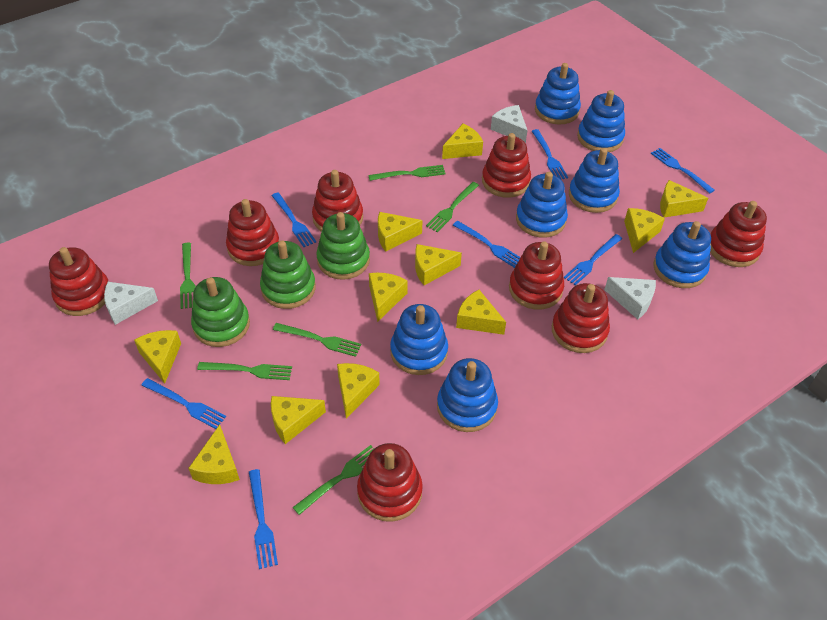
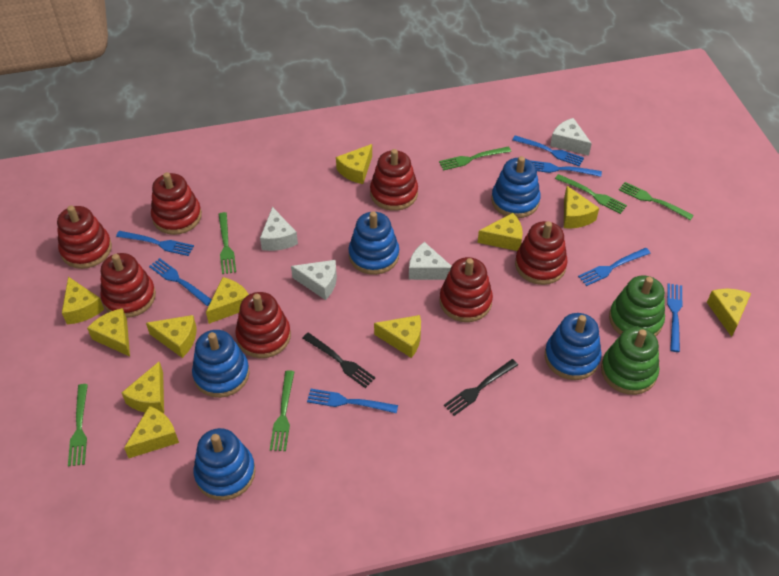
black fork: none = 0 -> [303,332,375,388] [444,359,518,416] = 2
blue stacking toy: [390,304,448,375] [437,358,498,432] [516,172,568,238] [535,63,581,124] [569,148,620,213] [577,90,625,152] [653,221,711,288] = 7 -> [192,330,250,398] [193,428,255,500] [348,211,399,275] [491,156,541,218] [545,313,602,380] = 5
green stacking toy: [191,277,250,347] [260,240,316,309] [316,212,370,280] = 3 -> [601,327,659,395] [609,275,665,336] = 2
red stacking toy: [49,247,109,316] [226,199,279,266] [312,170,363,232] [357,443,423,522] [482,133,531,198] [509,242,564,309] [552,283,610,353] [710,201,767,267] = 8 -> [57,206,112,269] [100,253,156,318] [151,172,202,235] [235,292,291,358] [370,149,418,211] [440,257,493,322] [515,221,568,285] = 7
white cheese: [104,282,158,325] [491,105,528,143] [604,277,656,319] = 3 -> [260,207,298,251] [291,260,337,300] [409,242,452,280] [550,118,592,156] = 4

